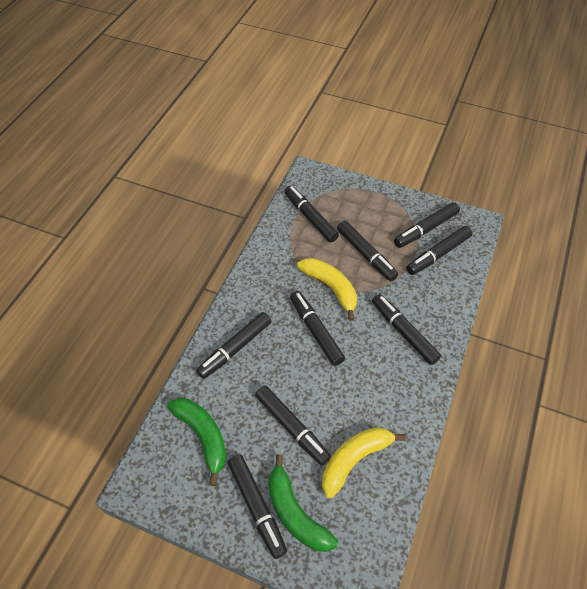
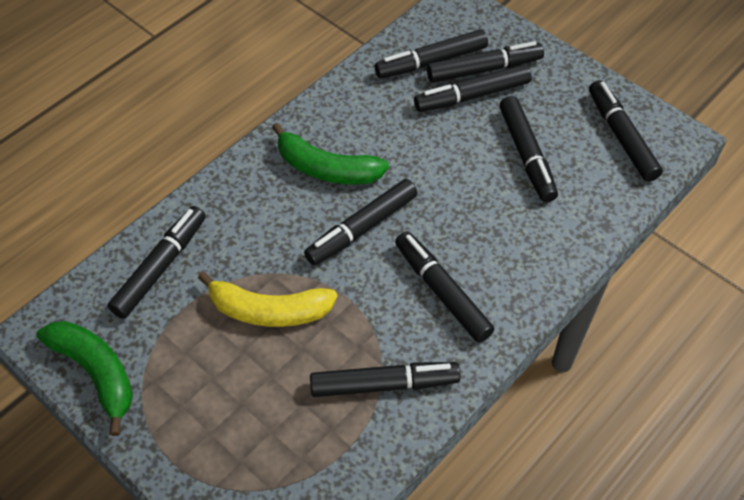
yellow banana: [297,258,357,321] [322,427,406,499] = 2 -> [198,272,337,327] = 1

